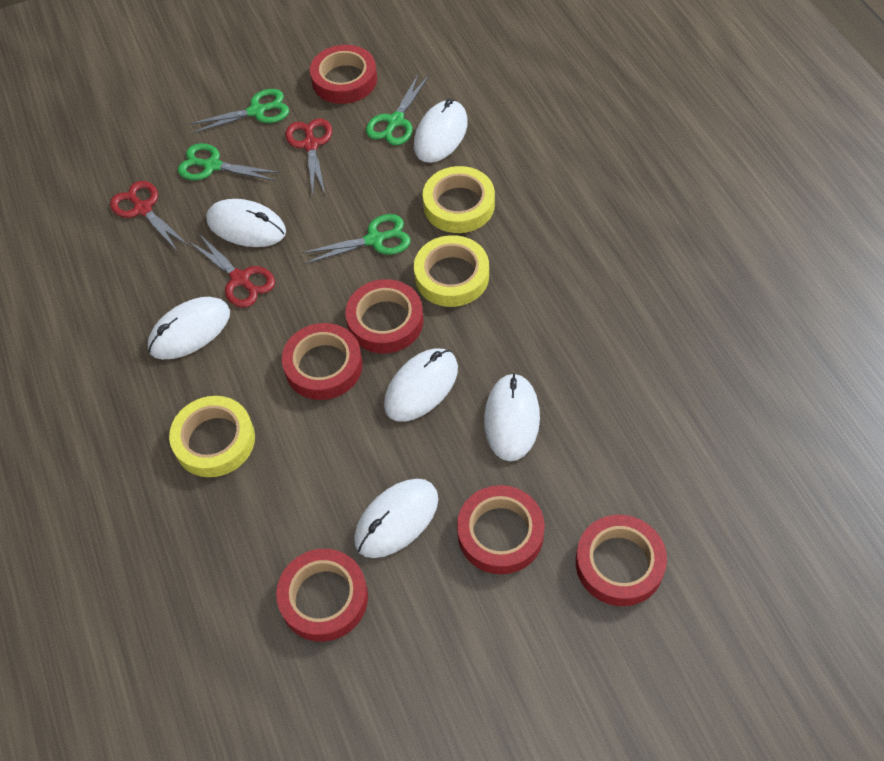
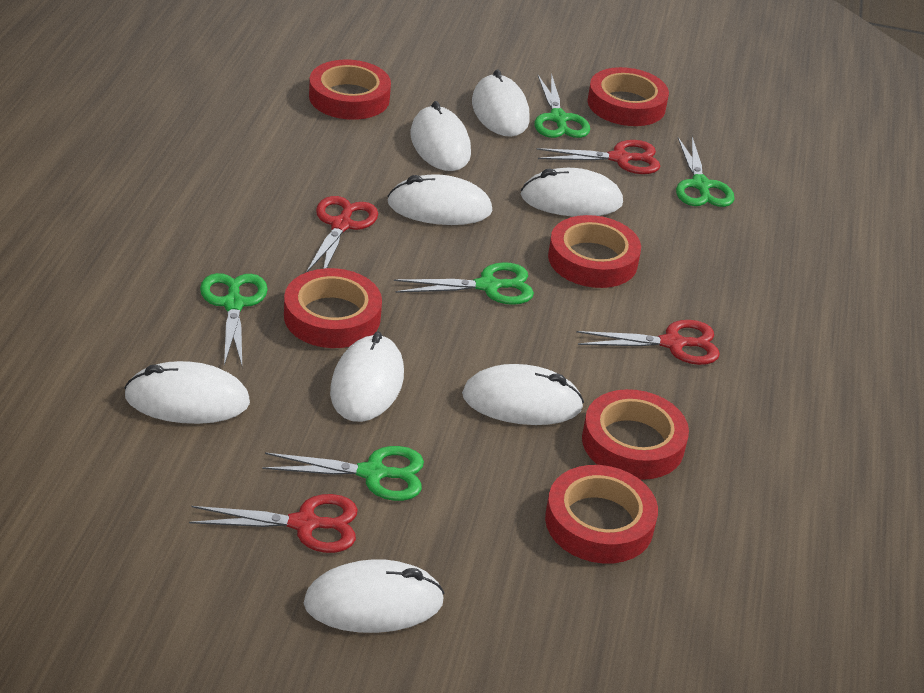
green scissors: [178,143,280,181] [189,89,289,134] [301,214,411,264] [366,73,429,145] = 4 -> [200,273,268,366] [262,446,424,501] [394,262,534,305] [534,73,590,138] [676,137,735,207] = 5
red scissors: [110,181,189,252] [189,234,275,308] [285,118,332,196] = 3 -> [189,494,358,553] [306,196,378,272] [536,140,660,174] [576,320,720,365] = 4
white mouse: [148,297,230,359] [206,199,286,247] [354,479,438,558] [384,348,458,422] [414,99,468,163] [484,373,540,461] = 6 -> [124,361,250,424] [304,559,445,633] [330,332,404,422] [387,174,492,225] [411,101,471,171] [462,364,584,425] [472,69,530,137] [521,168,623,217] = 8
yellow tape: [169,396,255,477] [414,235,489,307] [423,166,495,233] = 3 -> none = 0

